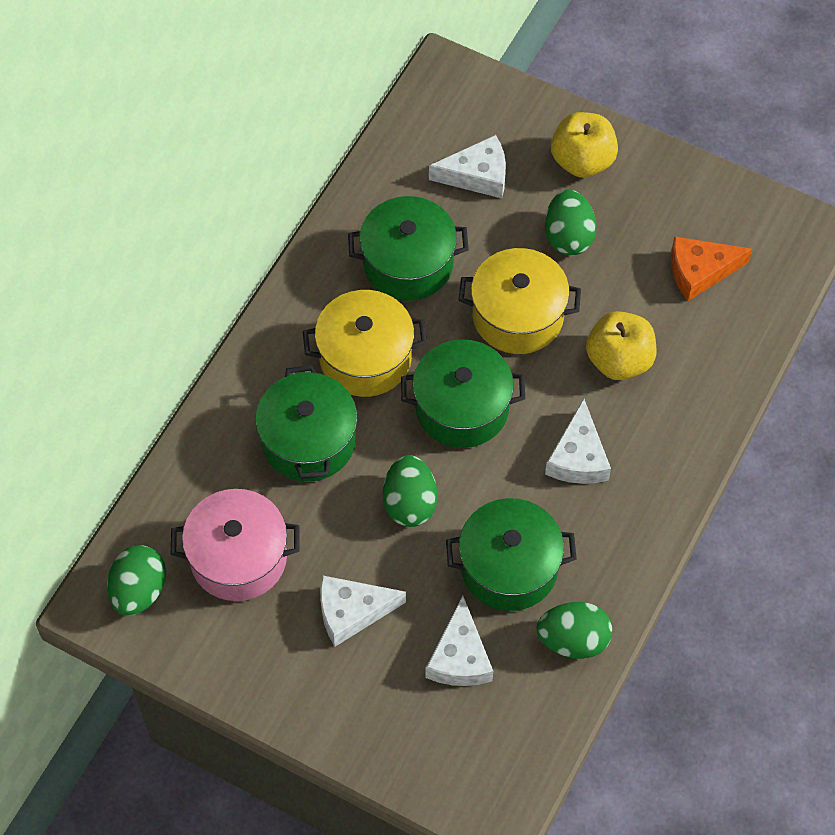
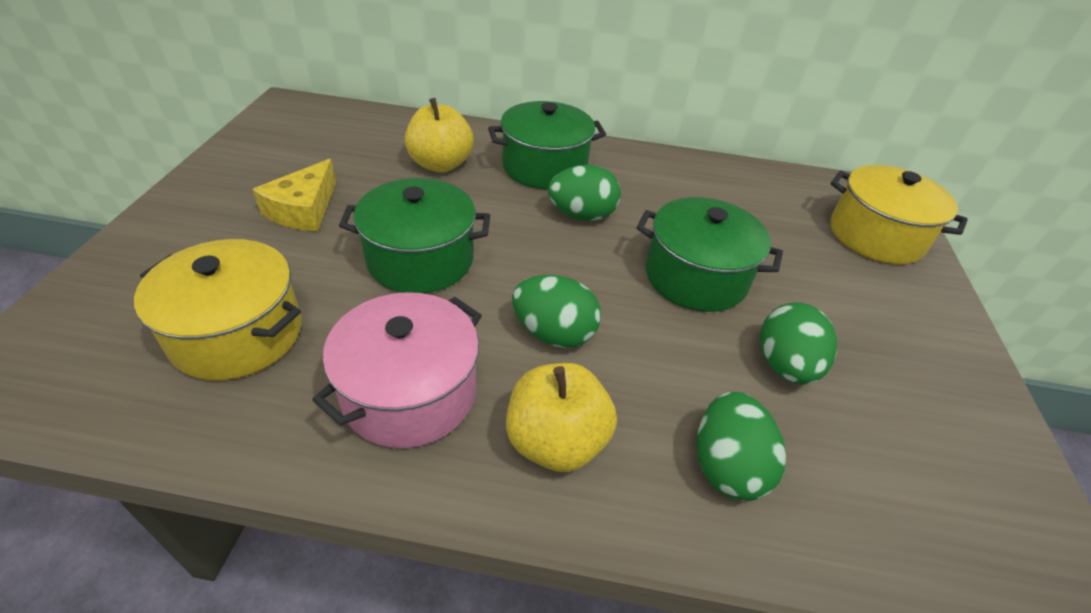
green pot: [256,365,357,482] [348,196,469,301] [401,339,525,448] [446,498,577,611] = 4 -> [339,178,490,293] [488,101,606,189] [636,197,783,312] = 3
orange cheese: [671,236,752,301] = 1 -> none = 0
white cheese: [320,575,406,647] [426,596,493,686] [429,135,506,198] [545,399,611,484] = 4 -> none = 0
yellow cheese: none = 0 -> [252,159,336,231] = 1

